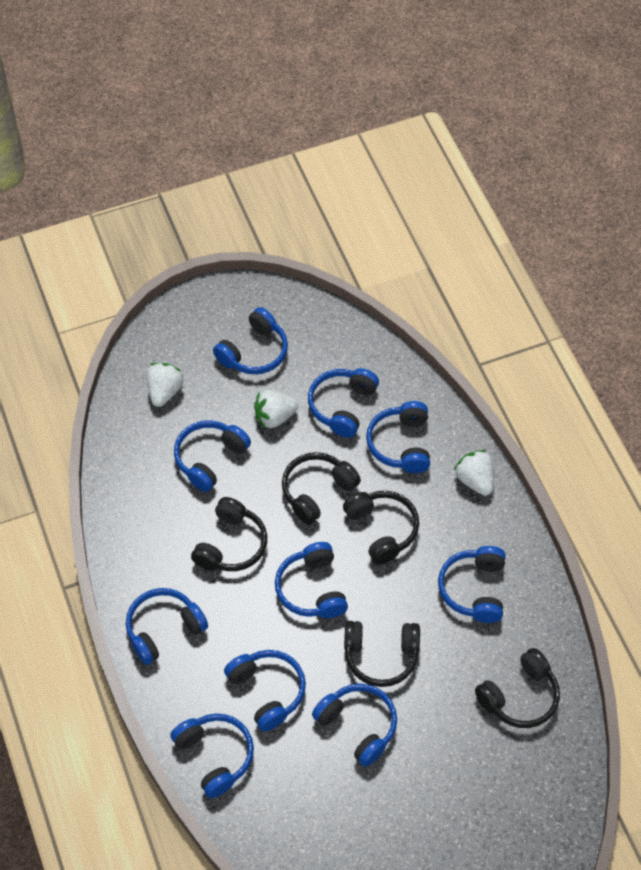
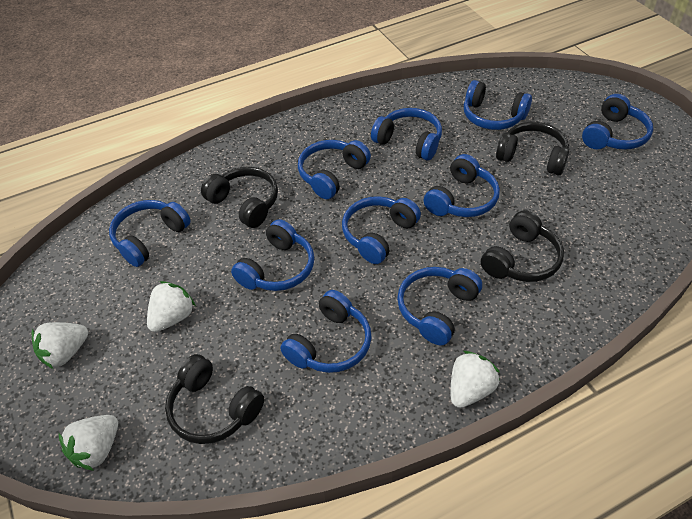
black headphones: [191,497,267,571] [282,452,361,525] [343,491,419,565] [344,621,420,687] [475,648,560,728] = 5 -> [165,354,264,444] [201,167,278,228] [481,210,564,282] [496,122,569,175] = 4
white strawberry: [146,363,184,407] [254,390,299,429] [454,450,494,496] = 3 -> [32,322,88,369] [59,415,118,471] [147,281,196,332] [451,351,500,408] = 4

